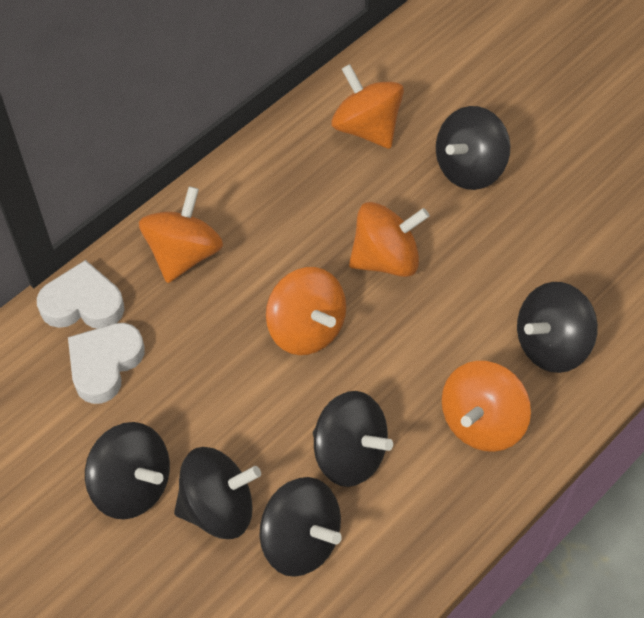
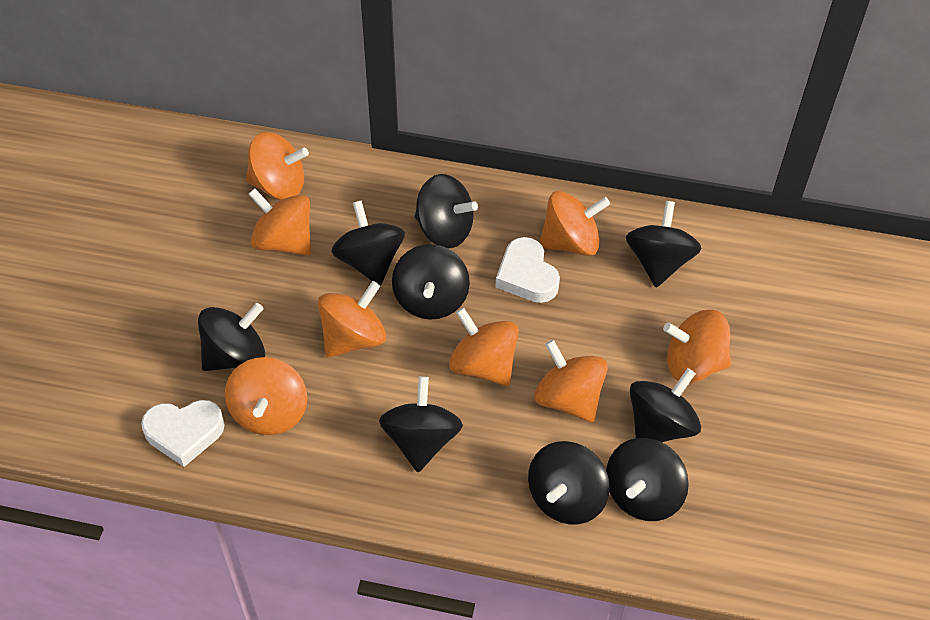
black spinning top: [85,422,170,519] [174,447,261,539] [260,477,342,577] [313,391,393,487] [436,106,510,190] [517,282,598,373] = 6 -> [198,303,265,371] [331,200,405,286] [379,376,463,472] [392,244,470,320] [415,174,478,248] [528,441,610,524] [606,438,689,521] [626,201,702,287] [630,368,701,442] = 9
orange spinning top: [139,186,223,283] [266,267,346,355] [331,64,404,149] [349,202,430,277] [442,361,531,452] = 5 -> [225,357,307,435] [246,132,309,200] [248,188,311,255] [318,281,386,358] [449,308,519,386] [534,340,608,423] [539,191,610,256] [663,310,731,383] = 8

